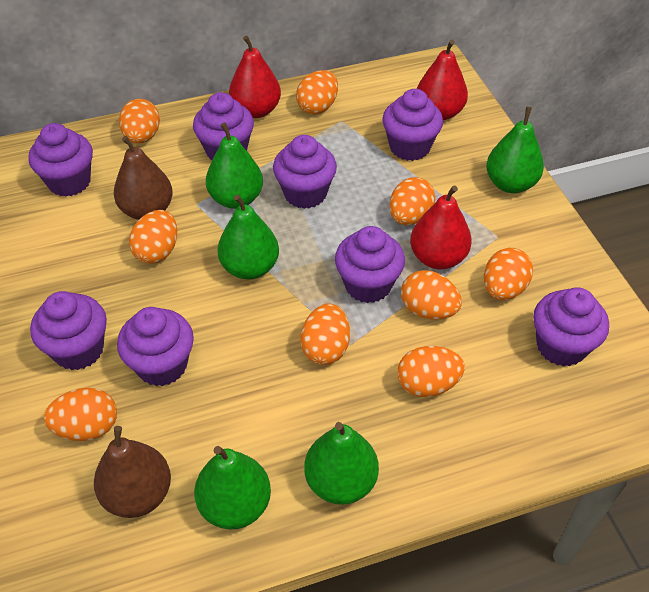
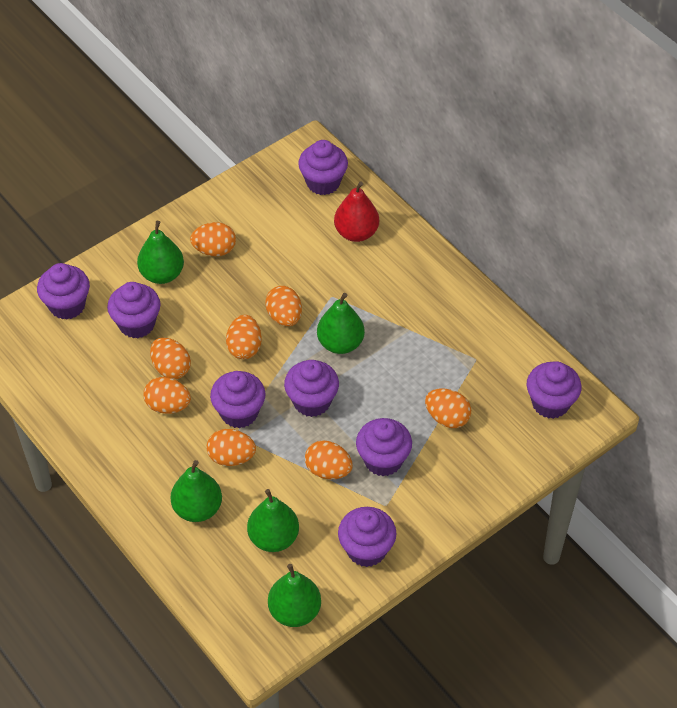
brown pear: [94,426,171,518] [114,136,173,220] = 2 -> none = 0
orange egg: [44,388,117,441] [119,99,160,144] [129,210,177,264] [296,70,338,114] [300,303,350,365] [389,177,435,225] [397,346,465,397] [401,270,462,319] [484,248,533,300] = 9 -> [143,377,191,414] [150,338,191,379] [190,222,236,256] [207,429,256,466] [226,315,262,359] [265,286,302,326] [305,440,353,479] [425,389,471,428] = 8
red pear: [229,36,281,118] [410,186,472,269] [417,40,468,120] = 3 -> [334,182,379,242] = 1

